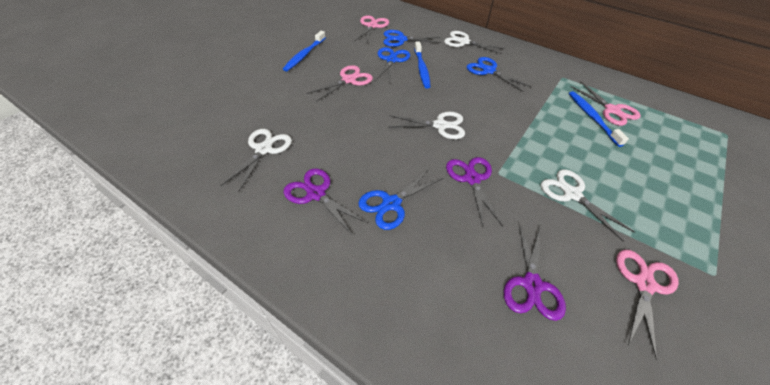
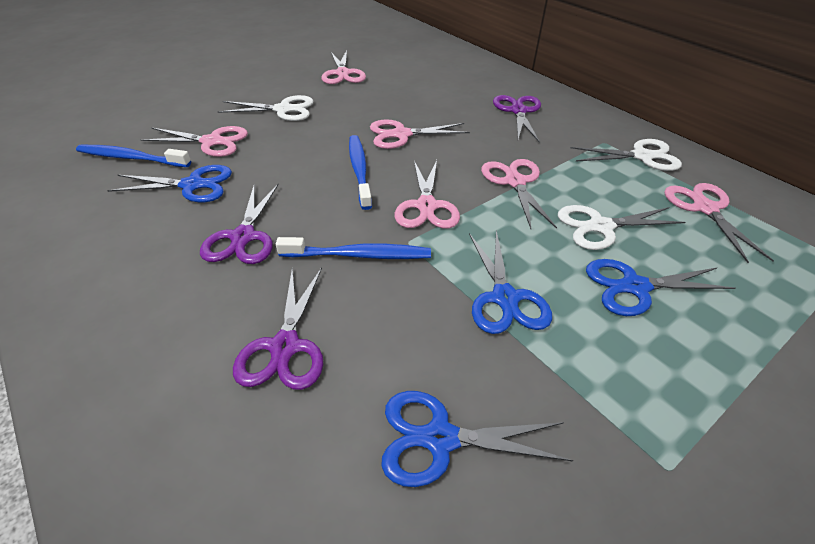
pink scissors: [307,65,373,102] [354,15,389,44] [570,82,641,126] [616,250,679,360] = 4 -> [141,126,248,157] [321,50,366,84] [370,119,470,149] [395,160,460,229] [481,159,557,229] [664,183,774,263] = 6
white scissors: [221,129,292,193] [388,112,465,139] [444,31,505,54] [541,169,635,242] = 4 -> [218,95,313,121] [558,205,686,250] [570,139,682,171] = 3

